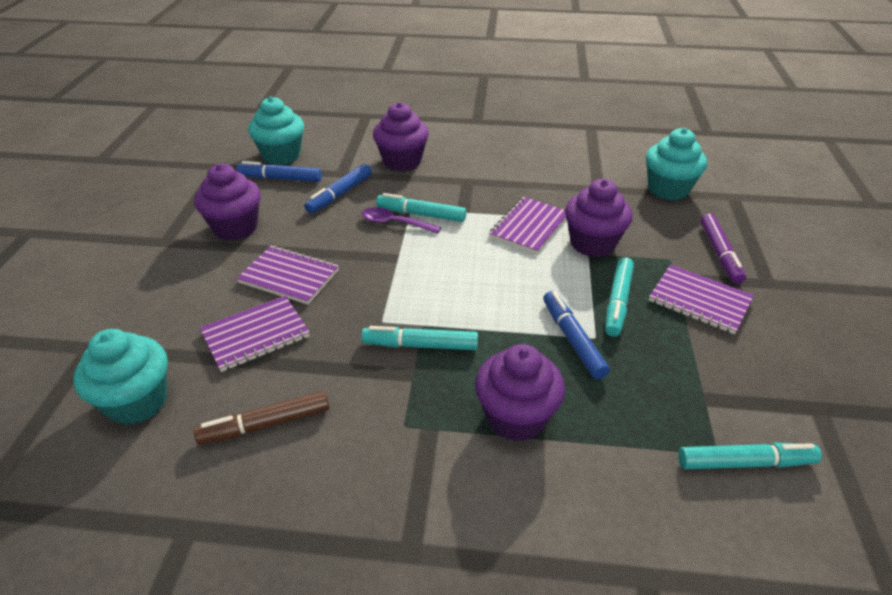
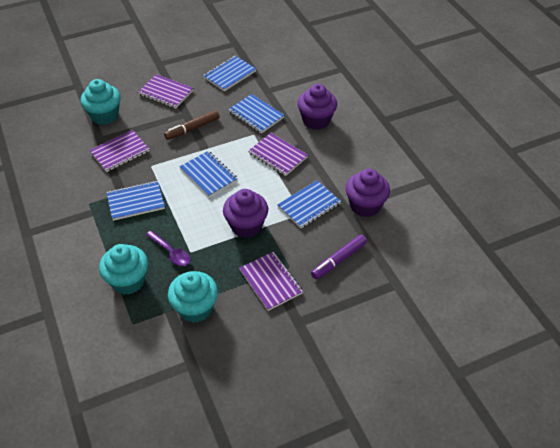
blue marker: [237,161,322,182] [304,164,372,213] [543,291,610,379] = 3 -> none = 0
blue notebook: none = 0 -> [107,181,165,221] [180,151,238,197] [203,56,256,91] [228,94,285,134] [277,181,341,228] = 5
purple cupcake: [194,164,261,240] [373,102,429,171] [475,344,565,442] [565,179,633,257] = 4 -> [223,189,268,238] [297,84,337,130] [346,169,390,217] = 3
turquoise marker: [361,326,478,350] [376,193,467,222] [605,257,634,337] [678,443,822,469] = 4 -> none = 0

